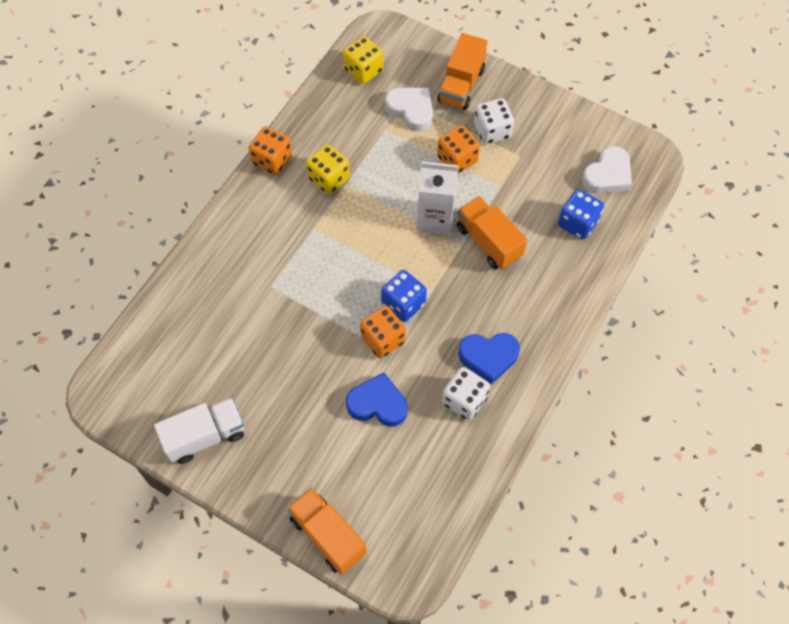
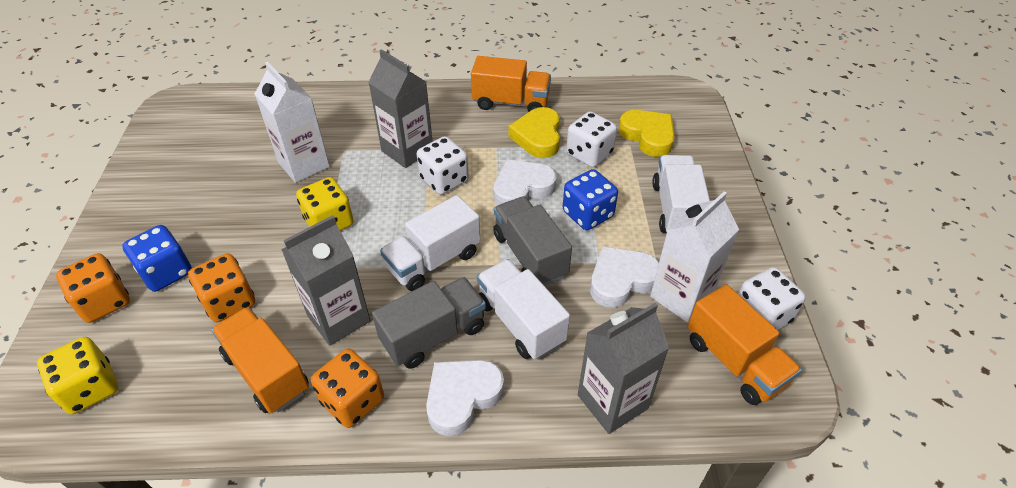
blue heart: [346,372,407,427] [458,333,520,385] = 2 -> none = 0
grey carton: none = 0 -> [281,215,371,346] [368,49,433,168] [578,303,670,434] = 3
grey truck: none = 0 -> [372,277,486,369] [493,196,572,286] = 2
white carton: [417,161,458,235] = 1 -> [255,62,330,183] [650,192,739,322] = 2
white dice: [442,367,490,421] [474,98,514,144] = 2 -> [417,136,469,195] [566,111,617,168] [738,267,806,330] = 3
white heart: [385,87,433,132] [582,146,632,194] = 2 -> [426,360,504,436] [494,160,556,205] [590,246,659,308] = 3
white truck: [154,398,244,464] = 1 -> [380,195,480,291] [477,259,570,360] [652,155,710,233] = 3
yellow heart: none = 0 -> [508,107,560,158] [619,110,675,157] = 2

